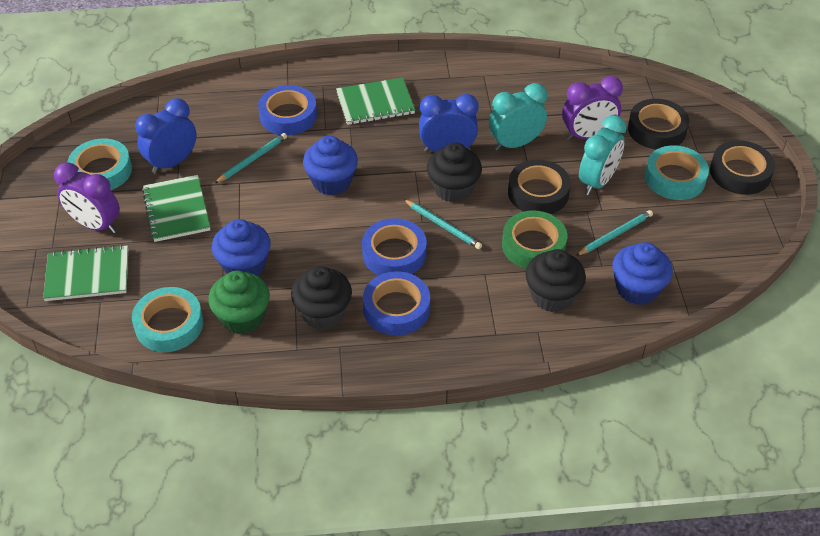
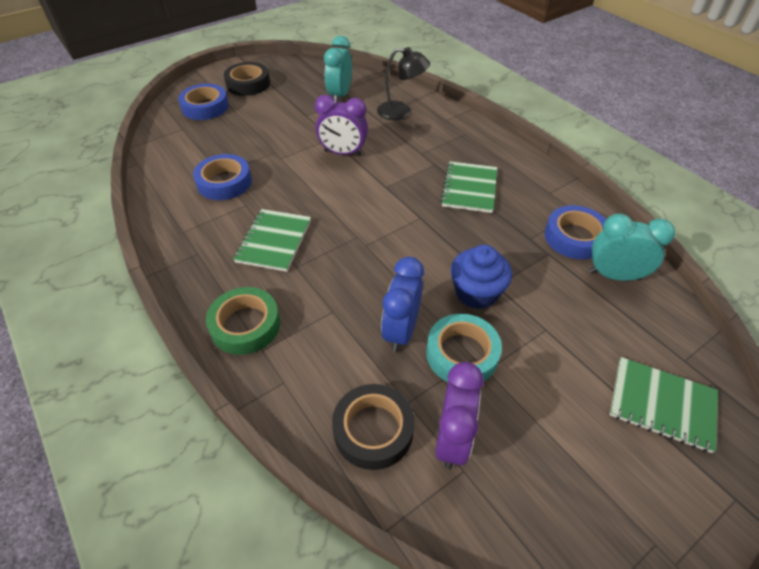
black cupcake: [291,266,352,330] [427,142,482,203] [525,249,586,312] = 3 -> none = 0
black lamp: none = 0 -> [377,47,430,120] = 1
black tape: [508,160,571,214] [628,99,689,149] [710,140,775,195] = 3 -> [224,62,270,96] [332,384,414,470] = 2
blue clock: [135,98,197,174] [419,94,479,153] = 2 -> [381,257,424,352] = 1
blue cupcake: [212,219,271,276] [303,135,358,195] [612,242,673,305] = 3 -> [451,245,512,309] = 1
green cupcake: [208,271,270,334] = 1 -> none = 0
turquoise pencil: [214,133,287,184] [403,199,482,249] [576,210,653,256] = 3 -> none = 0
turquoise tape: [68,139,132,190] [132,287,203,352] [645,145,709,200] = 3 -> [426,314,502,382] = 1

